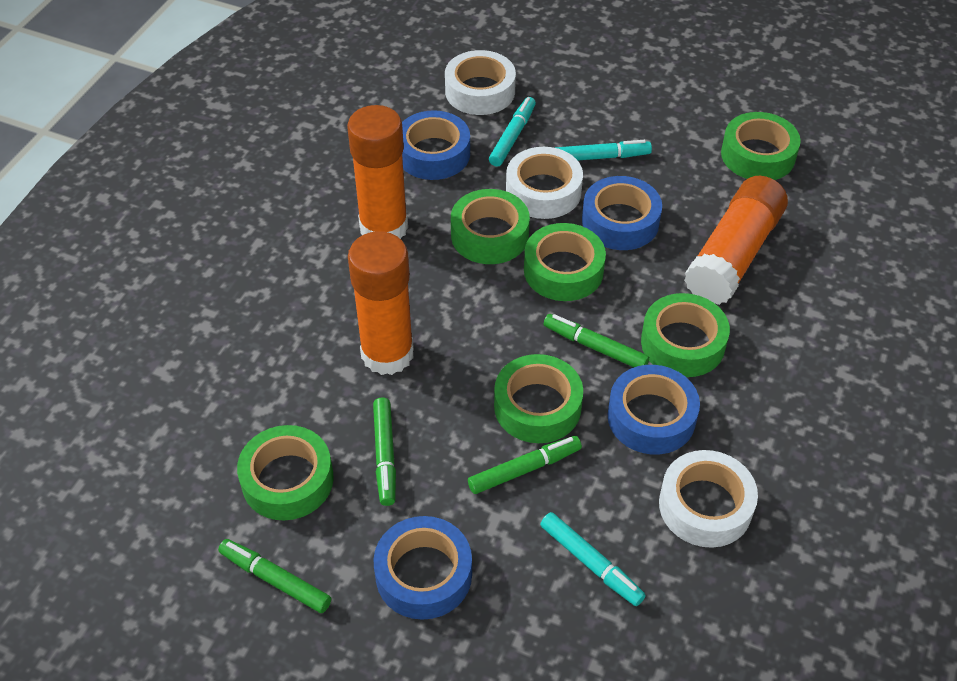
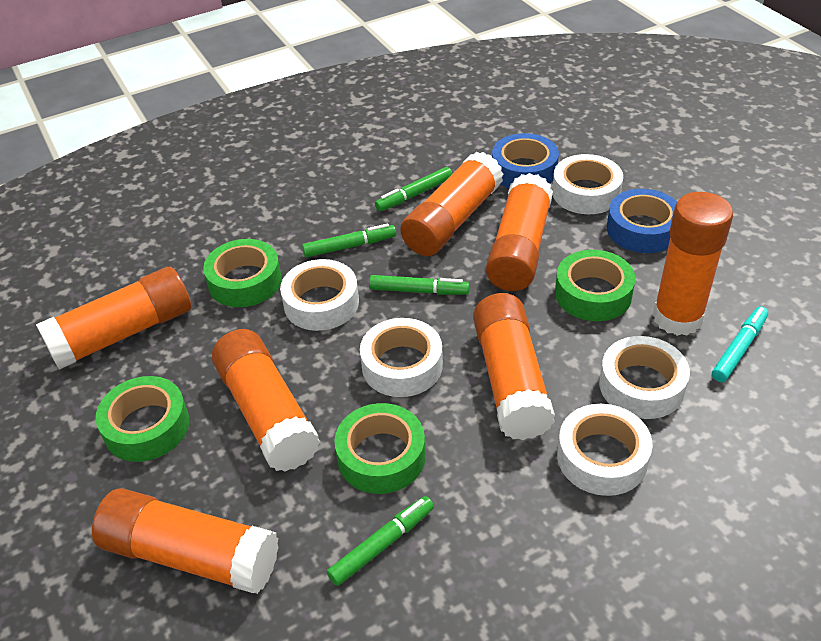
blue tape: [374,516,472,620] [402,110,470,180] [582,176,662,250] [608,365,700,455] = 4 -> [492,133,559,188] [607,189,677,253] = 2
green tape: [237,425,334,520] [451,189,530,264] [494,354,583,443] [524,223,606,301] [641,293,730,377] [721,112,801,180] = 6 -> [96,376,189,462] [203,239,282,307] [335,403,426,494] [555,250,635,321] = 4
orange glue stick: [347,105,408,239] [348,231,414,375] [684,176,788,305] = 3 -> [36,267,191,370] [92,488,279,594] [212,329,320,472] [400,152,504,256] [473,293,555,440] [486,173,553,291] [653,192,733,336] = 7
turquoise marker: [489,97,536,167] [540,512,646,606] [555,140,652,160] = 3 -> [712,306,768,382] = 1
white tape: [445,50,516,115] [506,147,583,219] [659,450,758,548] = 3 -> [280,259,359,331] [360,318,443,397] [552,154,623,214] [557,404,653,496] [599,336,690,419] = 5

